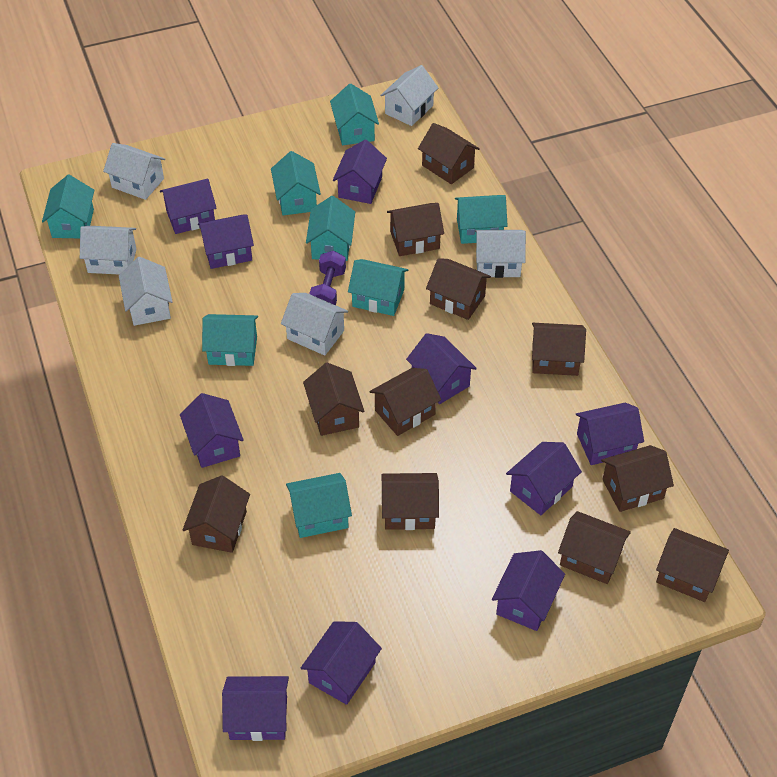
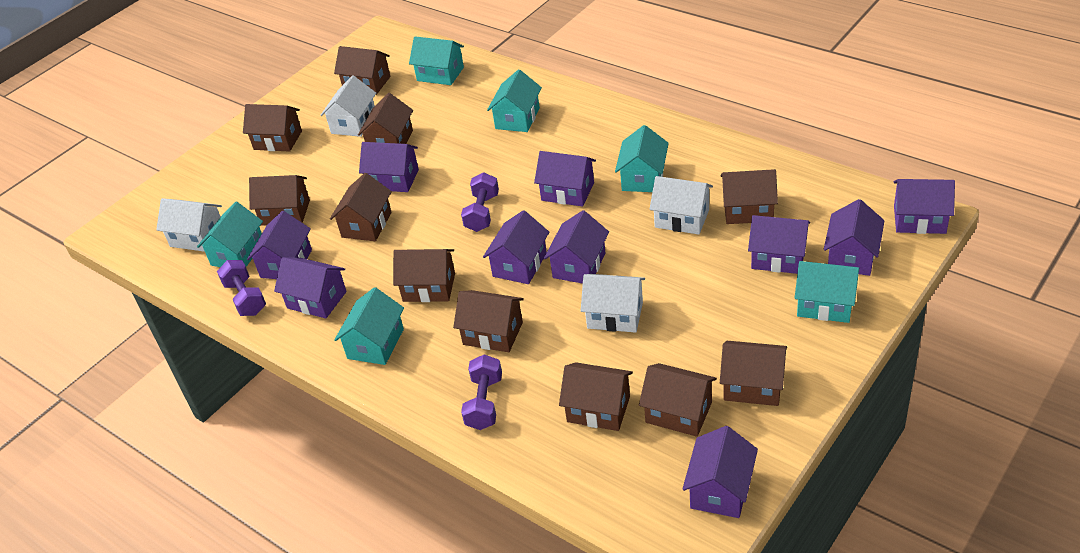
purple dumbbell: [309,251,346,305] = 1 -> [217,260,266,316] [461,172,499,232] [461,354,502,430] = 3
turquoise house: [42,175,94,238] [202,314,258,366] [271,151,321,215] [286,473,352,538] [306,196,355,261] [330,83,379,145] [348,259,408,316] [455,195,508,244] = 8 -> [197,202,263,267] [334,287,404,365] [409,36,464,85] [487,69,542,132] [615,125,669,192] [795,261,859,323] = 6
white house: [80,226,136,275] [103,143,165,200] [119,257,173,326] [281,293,348,356] [380,65,438,126] [475,230,526,278] = 6 -> [156,198,222,252] [320,75,376,137] [581,274,645,333] [649,176,713,234] = 4

